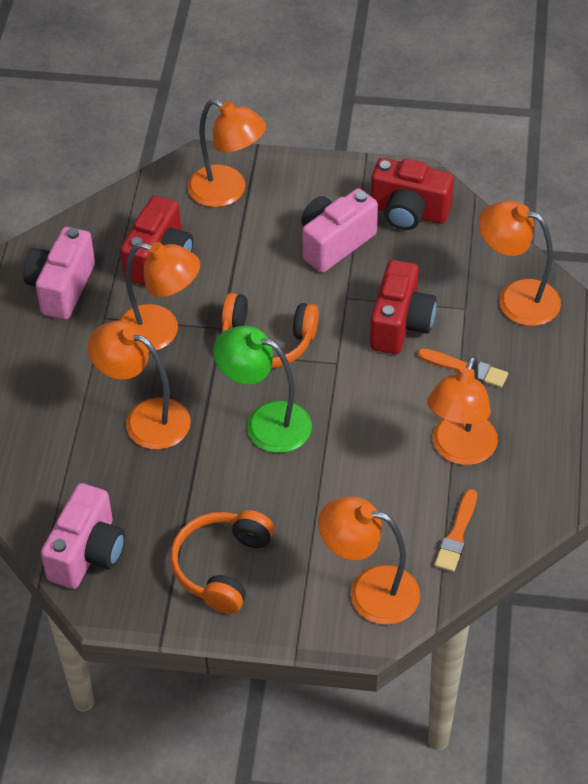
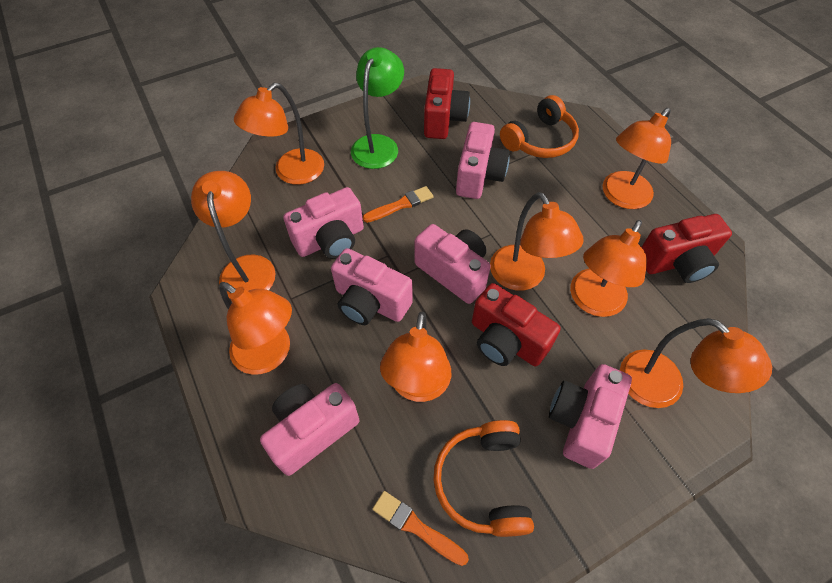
orange lamp: [88,321,191,450] [118,242,200,352] [187,99,266,207] [318,497,420,625] [427,356,498,465] [478,201,561,326] = 6 -> [191,171,276,298] [219,282,292,375] [234,83,324,185] [380,312,451,402] [490,192,584,291] [570,220,647,317] [603,108,671,209] [620,318,772,408] = 8
pink camera: [23,227,95,320] [41,483,125,589] [301,188,378,273] = 3 -> [260,383,359,476] [283,187,364,259] [331,248,413,325] [415,224,491,304] [456,122,510,199] [549,364,632,469] = 6

